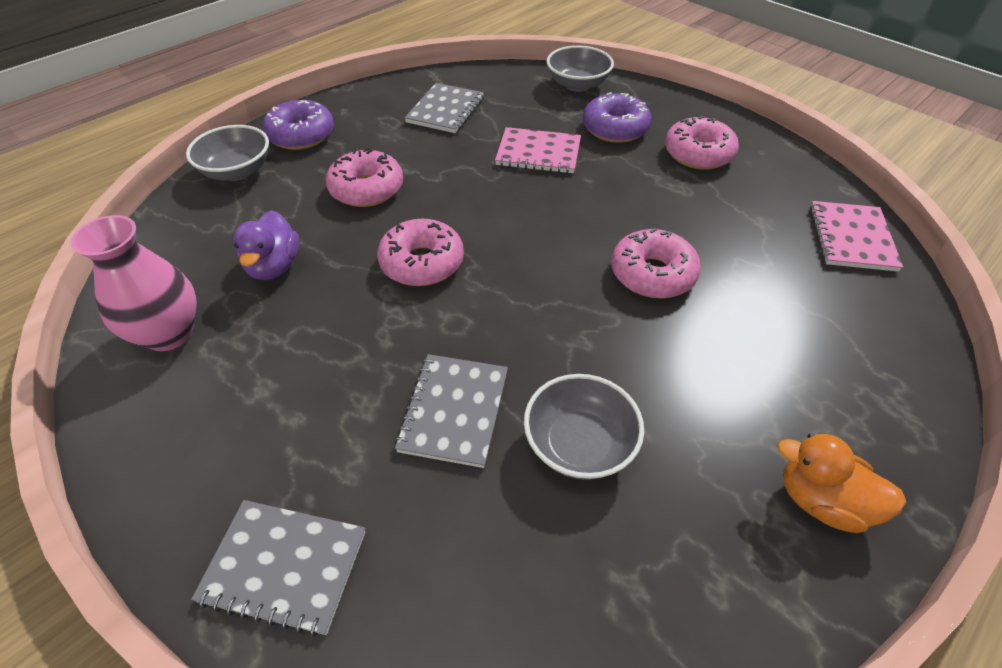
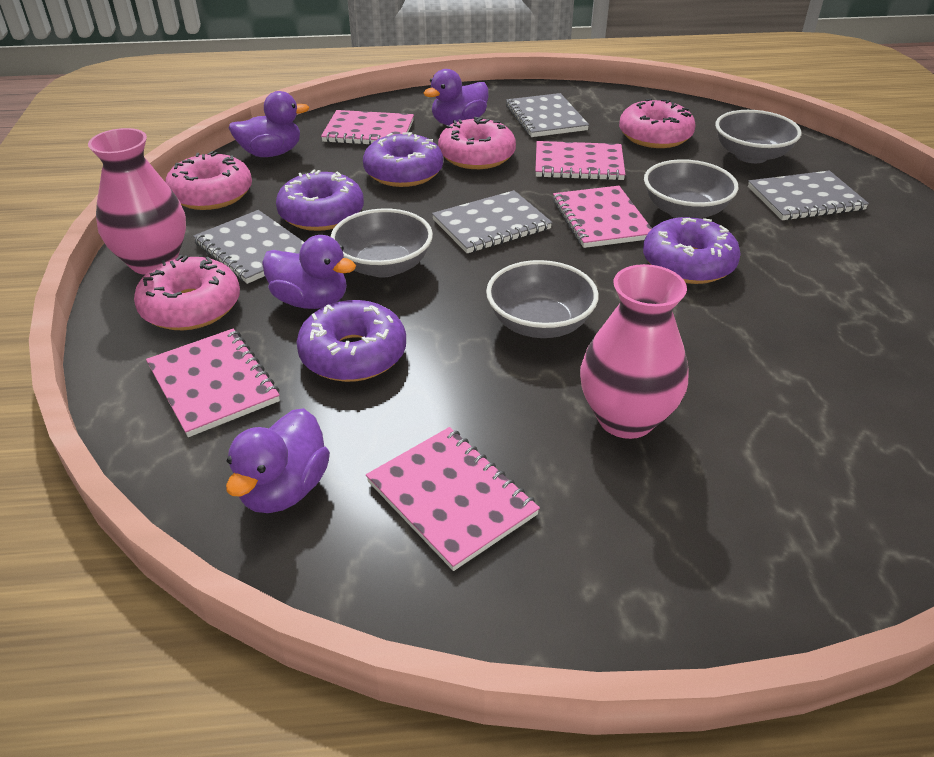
grey bowl: [186,125,269,181] [524,374,644,480] [547,45,614,92] = 3 -> [330,209,433,277] [486,260,599,338] [644,159,738,218] [715,110,802,163] = 4
grey notebook: [191,500,365,637] [395,354,508,468] [404,83,484,133] = 3 -> [193,210,304,284] [432,190,553,253] [506,93,589,137] [748,170,869,220] = 4
orange duck: [777,434,906,533] = 1 -> none = 0
pink notebook: [495,127,581,173] [810,201,903,272] = 2 -> [146,328,280,437] [321,110,414,145] [366,427,540,571] [535,141,625,181] [553,186,652,248] = 5
pink vase: [71,215,197,351] = 1 -> [88,128,186,275] [580,264,689,439] = 2
purple donut: [262,100,334,150] [582,92,652,143] = 2 -> [276,169,364,231] [296,300,406,382] [363,132,443,187] [643,217,741,284] = 4
purple duck: [233,210,299,280] = 1 -> [226,408,330,513] [229,91,309,157] [262,235,356,309] [423,69,489,125] = 4

